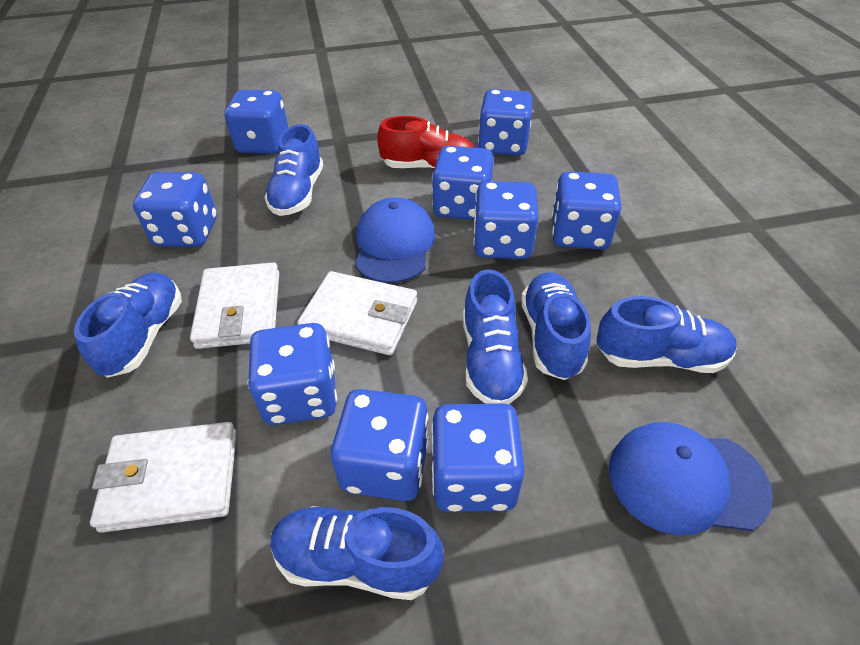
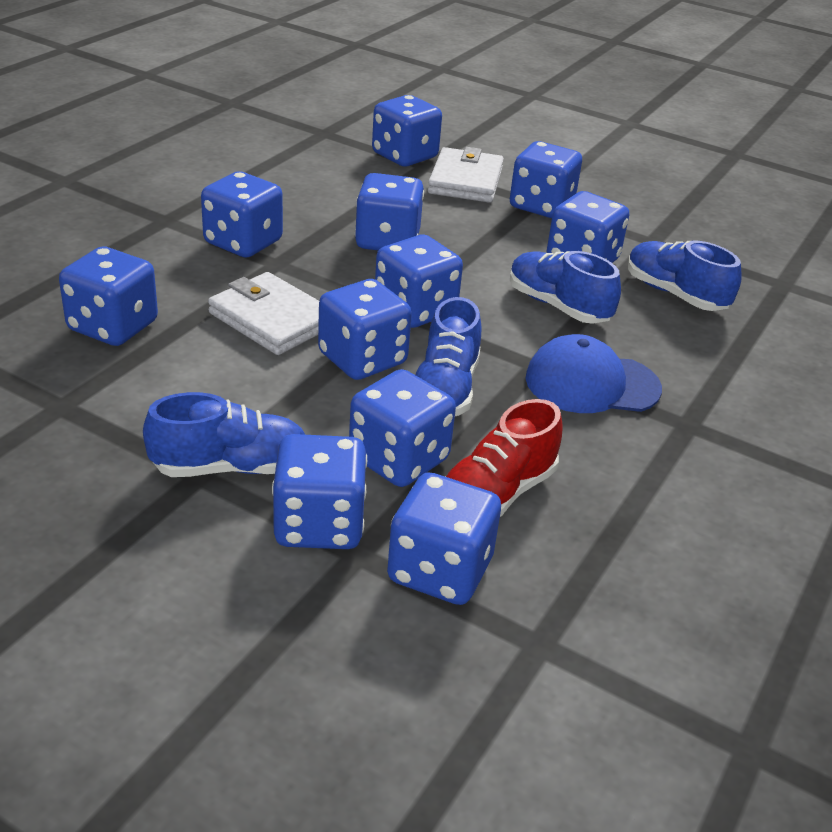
blue cap: [355,197,435,283] [609,422,773,536] = 2 -> [525,334,662,413] = 1
blue dice: [133,172,217,247] [225,90,288,154] [247,323,337,425] [331,389,429,501] [431,403,525,512] [432,146,494,220] [473,181,539,259] [478,89,533,156] [552,171,621,250] = 9 -> [59,246,158,346] [201,171,283,258] [272,434,367,549] [318,279,412,380] [349,369,456,487] [355,173,424,250] [372,95,442,167] [375,235,463,328] [387,472,501,605] [510,141,582,218] [547,191,629,263] = 11
blue shoe: [74,272,182,378] [264,124,323,216] [271,506,444,600] [463,269,528,404] [521,272,591,380] [596,296,737,373] = 6 -> [143,392,305,477] [415,297,481,416] [510,251,621,324] [628,241,742,311] = 4
white wallet: [90,422,237,533] [190,262,279,349] [297,271,417,355] = 3 -> [208,272,319,355] [428,147,504,203] = 2

